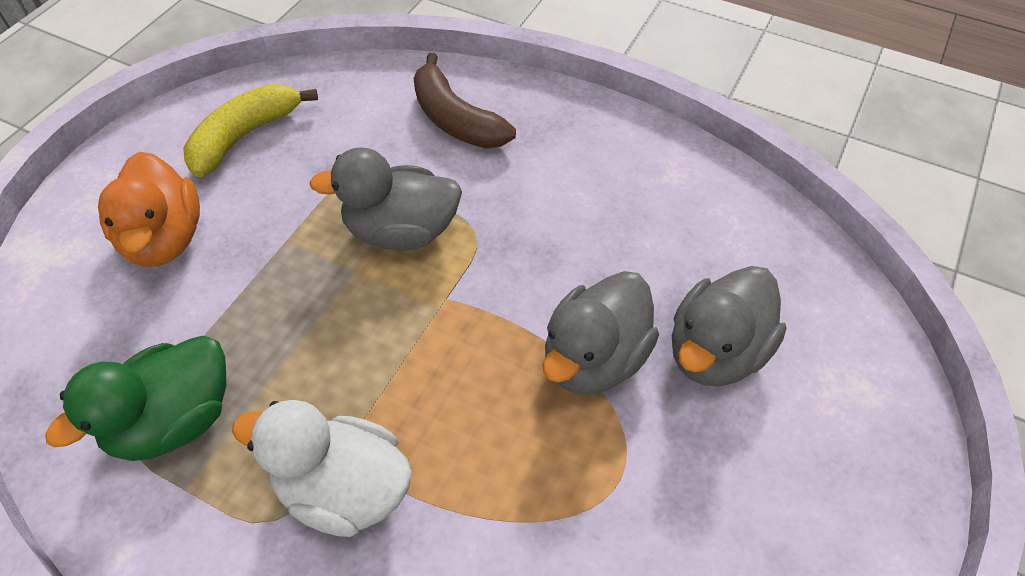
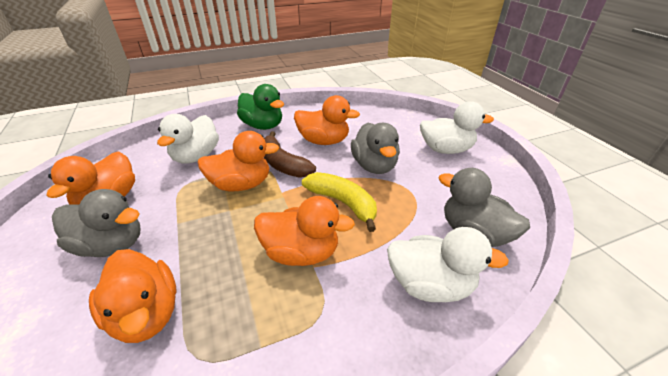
orange duck: [98,152,200,267] = 1 -> [46,151,135,205] [89,249,176,343] [197,131,279,191] [254,196,355,266] [294,95,360,145] = 5
white duck: [232,400,412,537] = 1 -> [157,114,219,164] [387,227,509,302] [420,101,494,154] = 3

